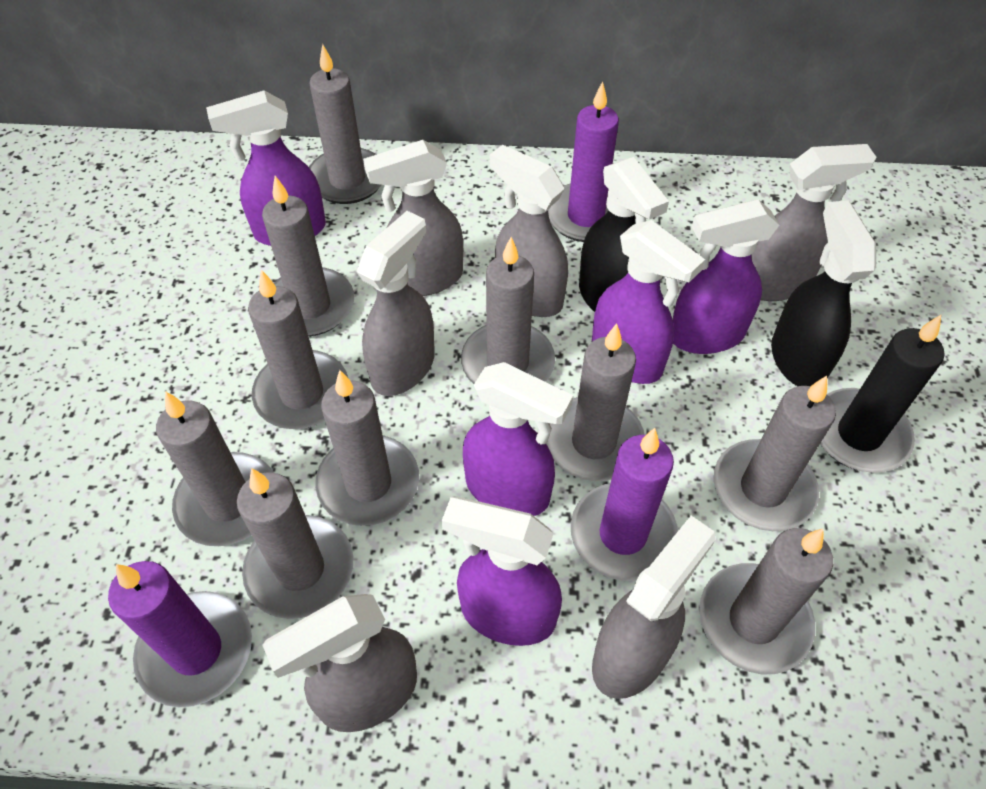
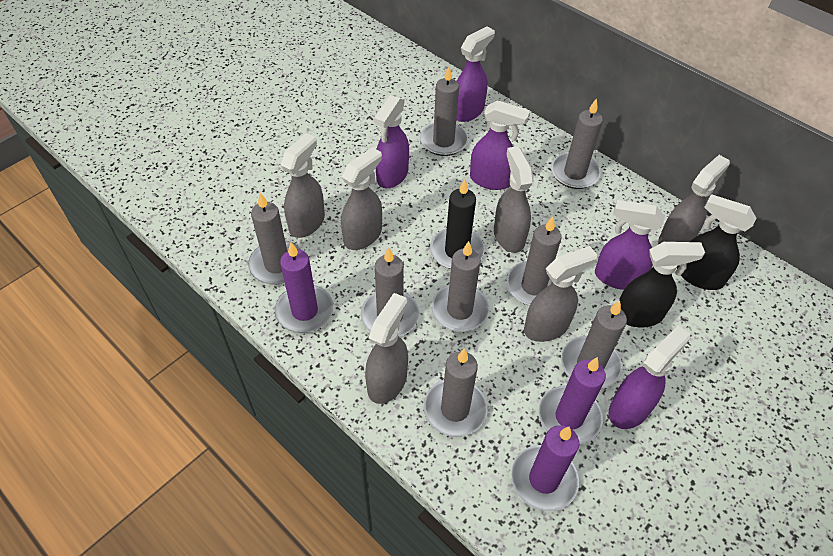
grey candle: [156,391,274,546] [237,468,354,619] [248,270,348,429] [262,176,354,336] [309,44,381,204] [315,370,419,526] [461,237,555,384] [546,323,645,481] [699,528,833,674] [714,376,836,531] = 10 -> [248,193,301,284] [361,247,419,337] [420,66,468,156] [424,349,488,437] [431,241,489,332] [506,216,562,306] [551,98,603,189] [561,300,627,389] = 8

